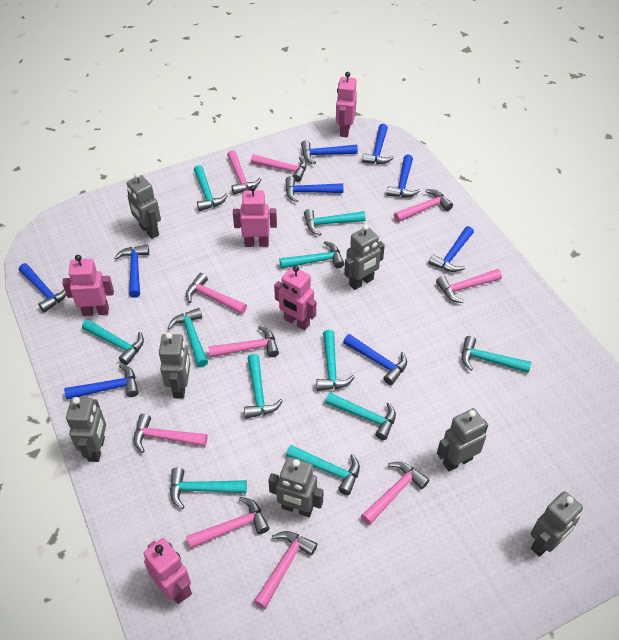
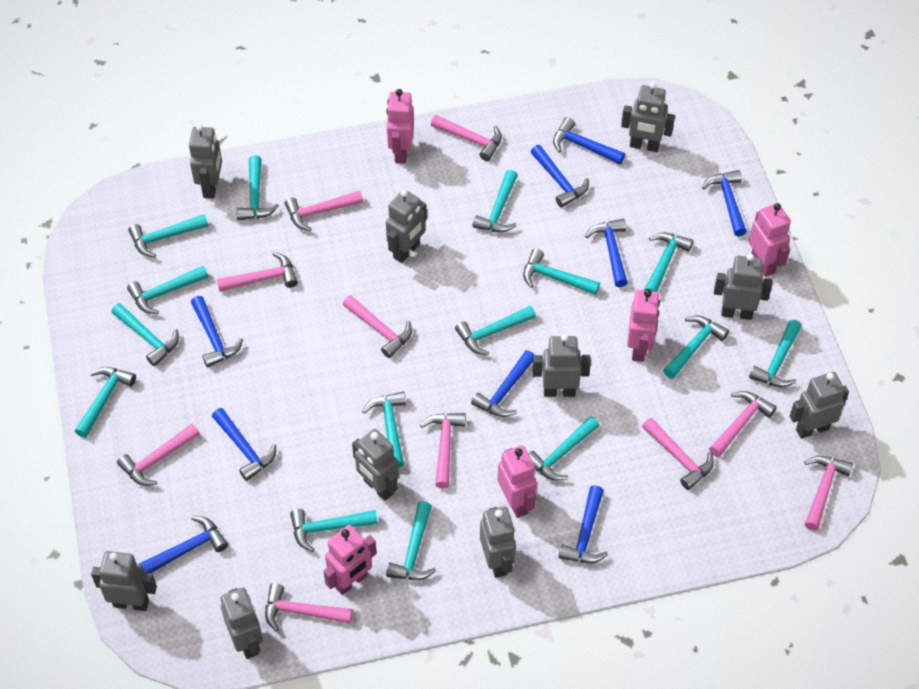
grey robot: [66,397,106,462] [127,172,161,239] [159,332,191,399] [268,457,324,517] [344,224,385,290] [437,408,488,472] [531,491,583,557] = 7 -> [91,551,157,611] [189,124,222,199] [221,588,263,659] [352,429,399,501] [386,189,427,263] [480,506,516,578] [533,334,591,397] [621,82,675,152] [714,254,773,320] [790,372,849,439] = 10
turquoise hammer: [82,319,144,365] [167,308,208,367] [170,468,247,509] [194,165,228,211] [244,354,283,419] [279,241,344,269] [286,445,360,495] [304,209,365,235] [316,330,355,391] [325,393,396,440] [462,336,531,373] = 11 -> [75,367,136,438] [111,303,179,366] [127,266,208,314] [128,214,208,258] [236,155,279,220] [290,509,378,552] [362,391,406,468] [386,501,436,580] [455,306,536,355] [473,170,518,233] [523,249,600,295] [529,416,599,481] [644,232,693,292] [663,316,729,379] [749,320,802,387] = 15

